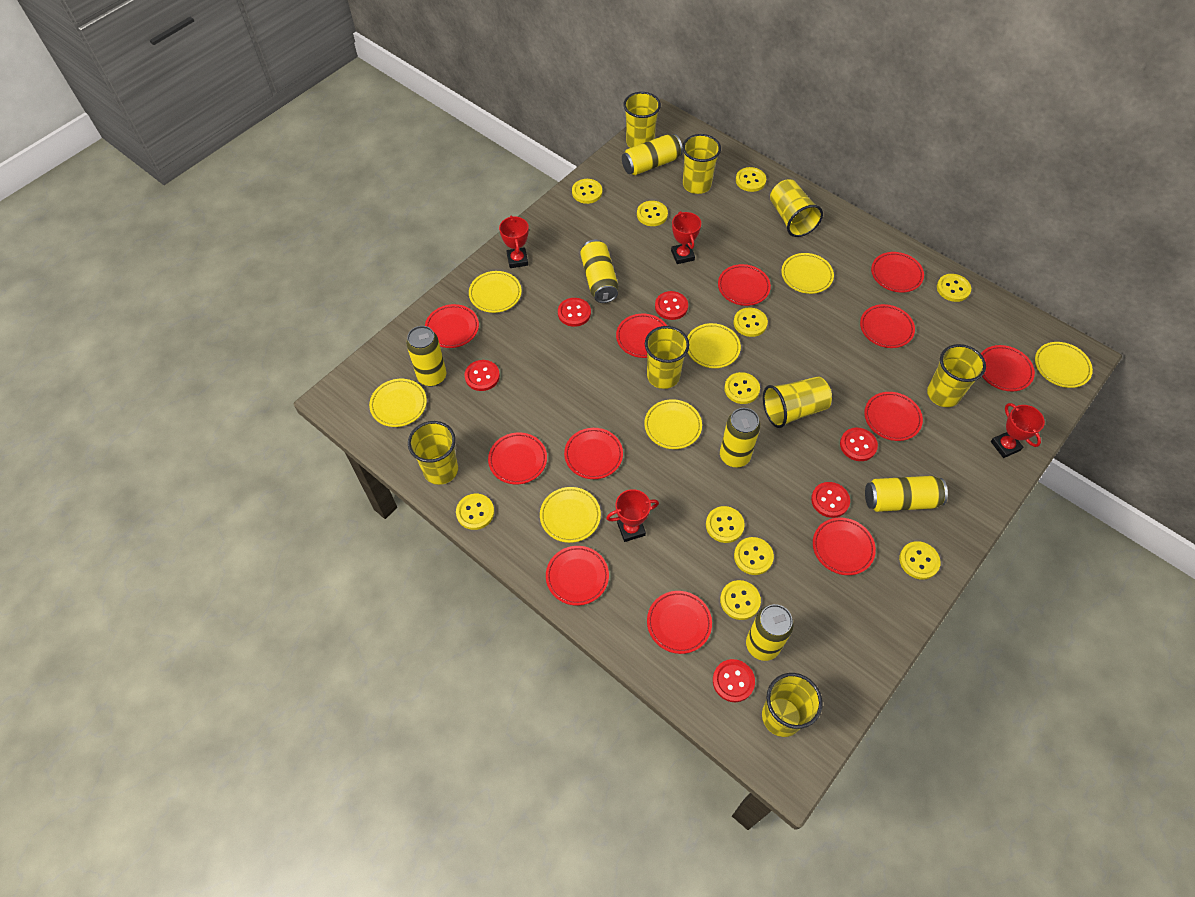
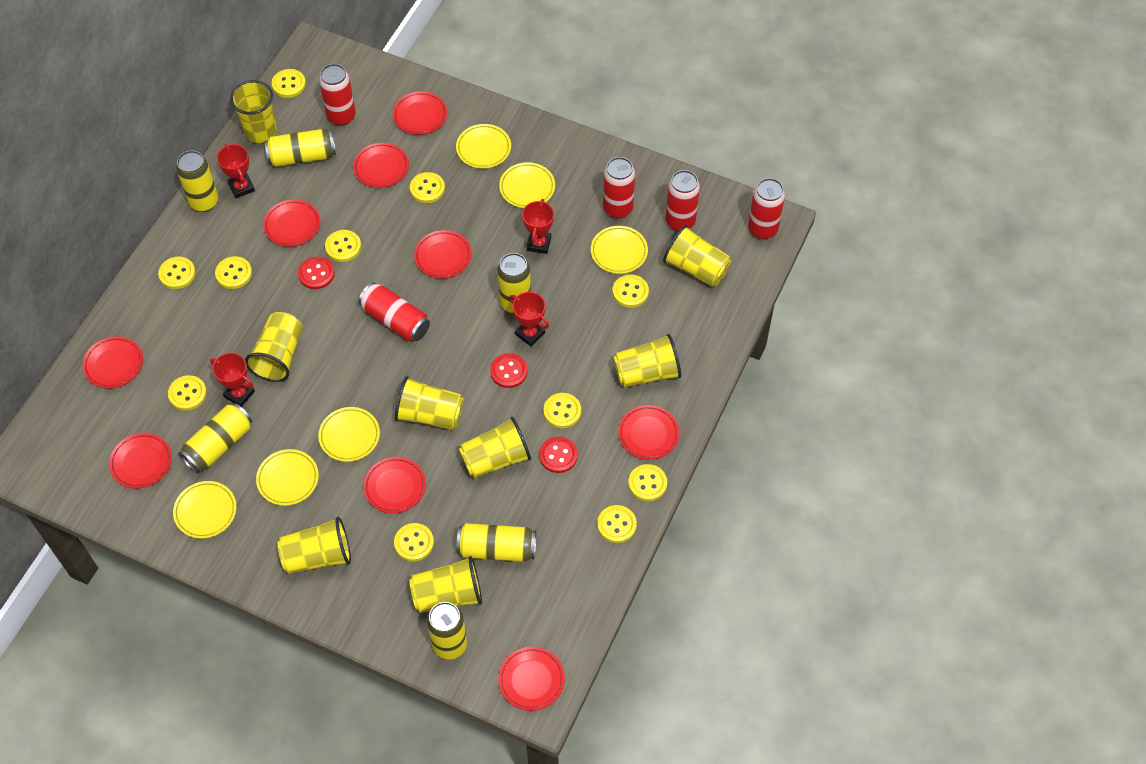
red button: [465,360,500,391] [558,298,591,327] [655,291,688,320] [713,659,755,702] [811,482,850,518] [840,428,878,461] = 6 -> [298,257,335,289] [490,353,528,388] [539,437,578,473] = 3
red can: none = 0 -> [319,64,356,126] [359,283,430,341] [603,157,635,218] [666,170,700,231] [748,178,785,239] = 5
red plate: [425,304,479,348] [488,432,547,484] [546,546,609,606] [564,428,623,479] [616,314,667,358] [647,591,712,654] [718,264,771,306] [813,518,876,575] [860,304,915,348] [864,392,923,441] [871,252,924,292] [981,345,1035,391] = 12 -> [83,336,143,389] [109,433,172,489] [263,200,320,247] [353,143,409,188] [363,457,426,514] [393,91,447,135] [414,230,472,279] [498,647,565,711] [618,405,679,460] = 9
yellow plate: [369,379,427,427] [469,271,522,313] [540,487,601,543] [644,399,702,449] [687,323,741,368] [781,253,834,294] [1035,342,1093,388] = 7 -> [173,481,237,539] [256,449,319,506] [318,407,380,462] [456,124,511,169] [499,162,555,208] [591,226,648,274] = 6

